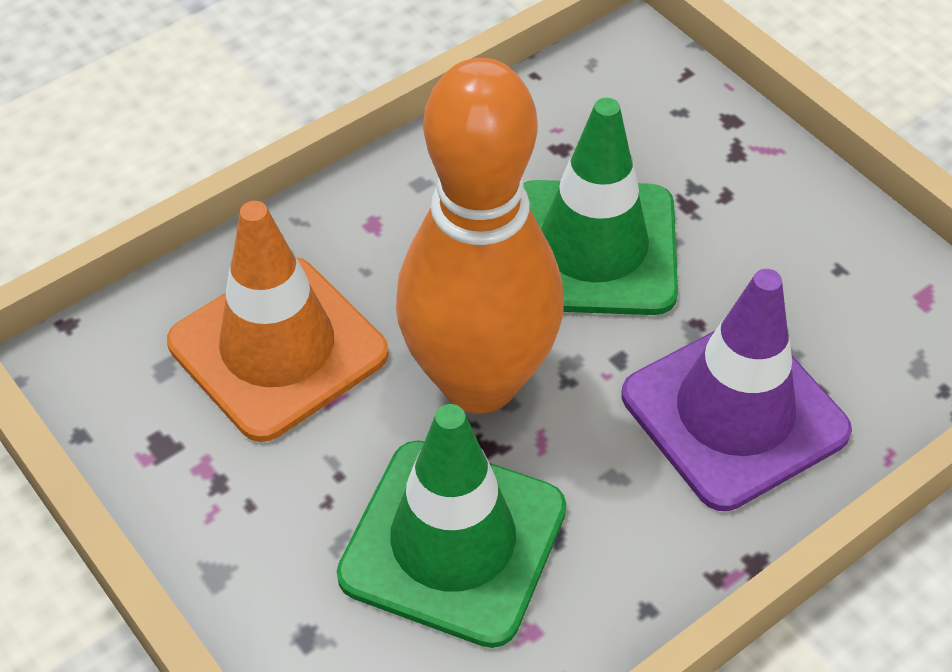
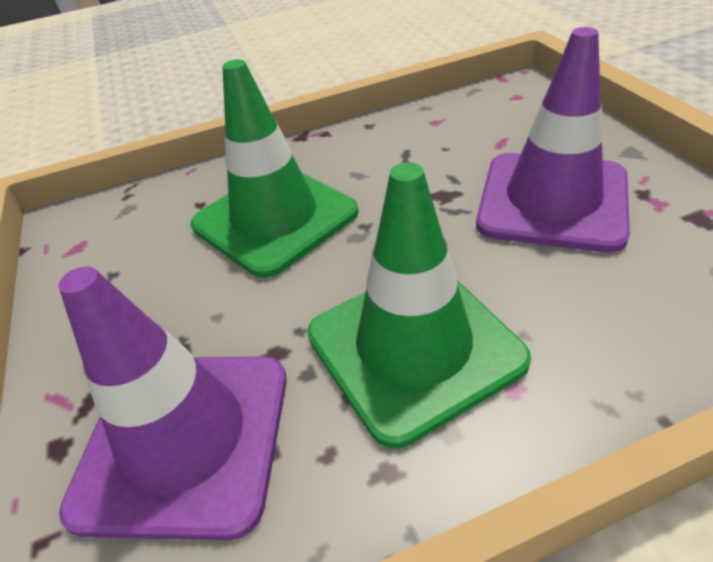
orange bowling pin: [396,58,564,414] = 1 -> none = 0
orange traffic cone: [167,201,389,442] = 1 -> none = 0
purple traffic cone: [622,269,852,511] = 1 -> [58,266,287,540] [476,27,630,253] = 2

